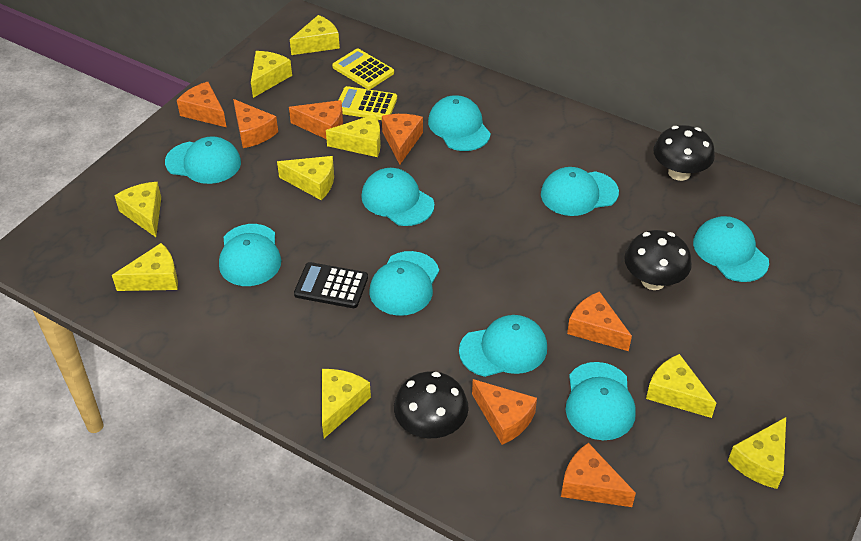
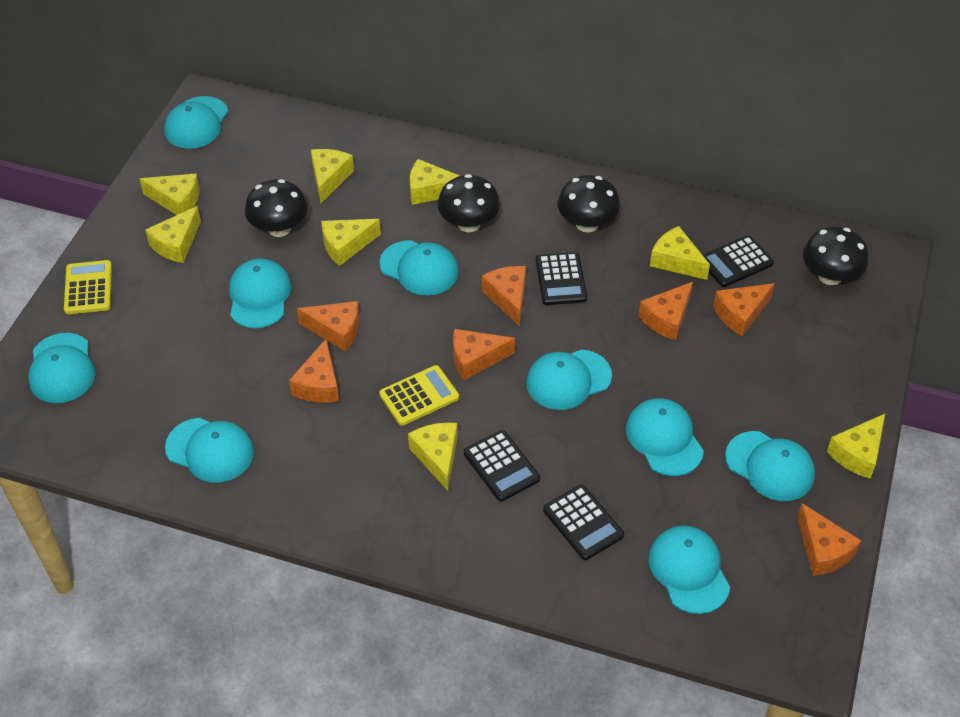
black calculator: [294,262,368,308] = 1 -> [464,430,540,501] [536,252,587,305] [543,485,624,560] [703,235,774,287] = 4
black mushroom: [394,371,469,438] [624,230,692,290] [653,125,715,181] = 3 -> [245,179,308,237] [437,174,500,232] [558,175,620,233] [803,226,869,285] = 4
yellow cheese: [112,243,178,291] [114,182,161,237] [251,51,292,98] [277,156,334,200] [290,15,340,55] [322,369,371,438] [326,114,381,157] [646,354,716,418] [728,417,786,489] = 9 -> [140,174,200,215] [145,206,201,263] [311,149,354,203] [321,219,381,266] [408,423,458,491] [410,159,460,205] [650,226,710,280] [827,414,885,479] = 8

